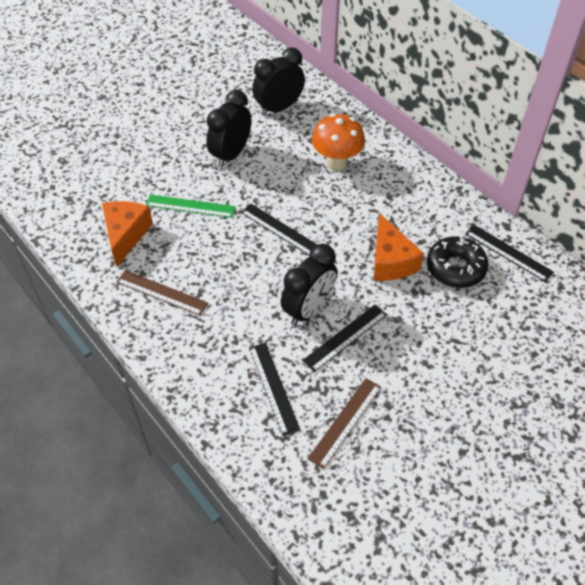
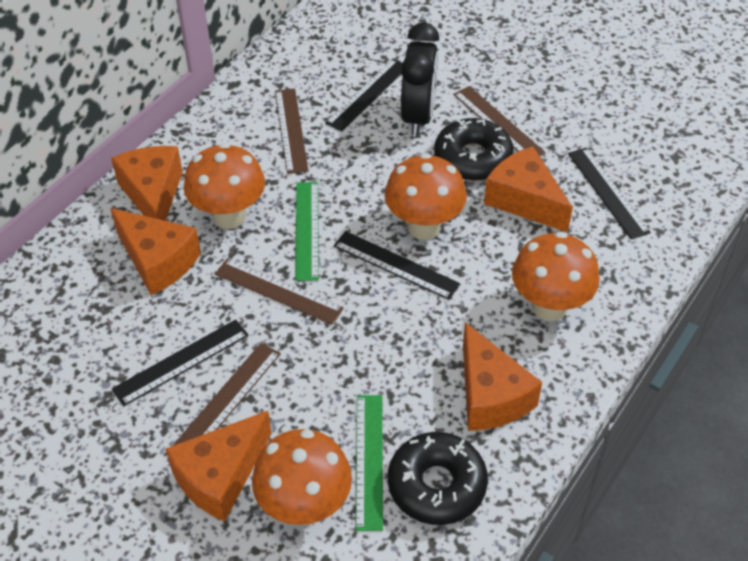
black clock: [206,90,251,168] [252,47,305,116] [281,244,338,326] = 3 -> [401,22,439,136] = 1
black donut: [427,236,489,288] = 1 -> [388,432,488,525] [434,118,514,181] = 2
brown ruler: [117,270,209,316] [308,378,381,469] = 2 -> [173,343,281,446] [215,258,344,325] [275,88,309,174] [453,86,546,156] = 4
green ruler: [146,194,236,218] = 1 -> [295,182,319,281] [355,395,383,531] = 2
orange cheese: [102,201,153,267] [374,214,424,281] = 2 -> [110,208,201,295] [111,146,183,221] [165,411,272,522] [463,322,542,431] [484,146,573,232] = 5
orange mushroom: [312,113,365,171] = 1 -> [184,143,265,229] [252,429,352,525] [385,153,467,240] [512,232,600,321] = 4

